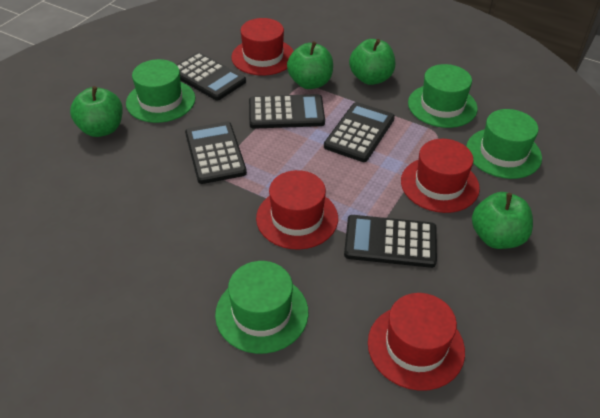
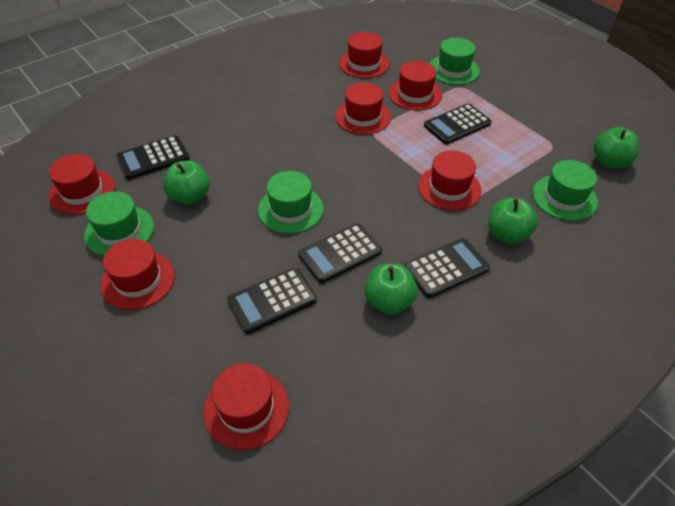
red hat: [231,18,294,76] [256,170,338,250] [368,293,465,391] [401,139,480,213] = 4 -> [49,154,115,215] [100,239,175,310] [203,363,289,450] [335,82,391,135] [339,32,390,78] [388,61,442,111] [418,151,481,211] = 7

